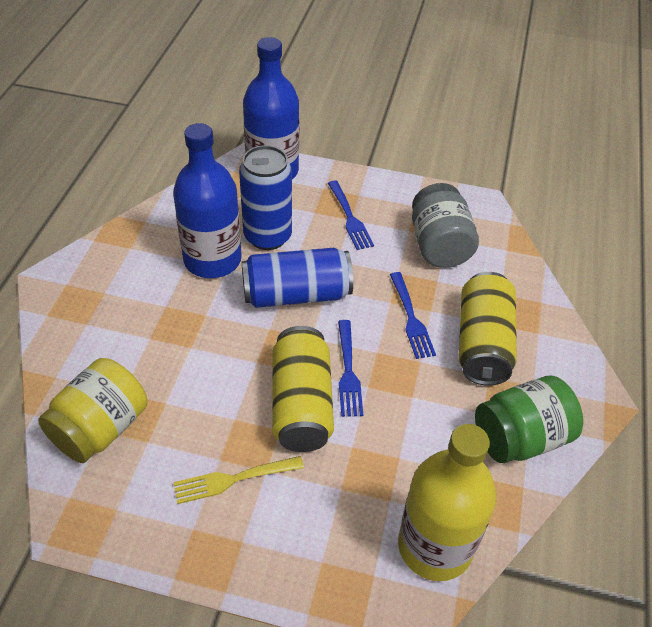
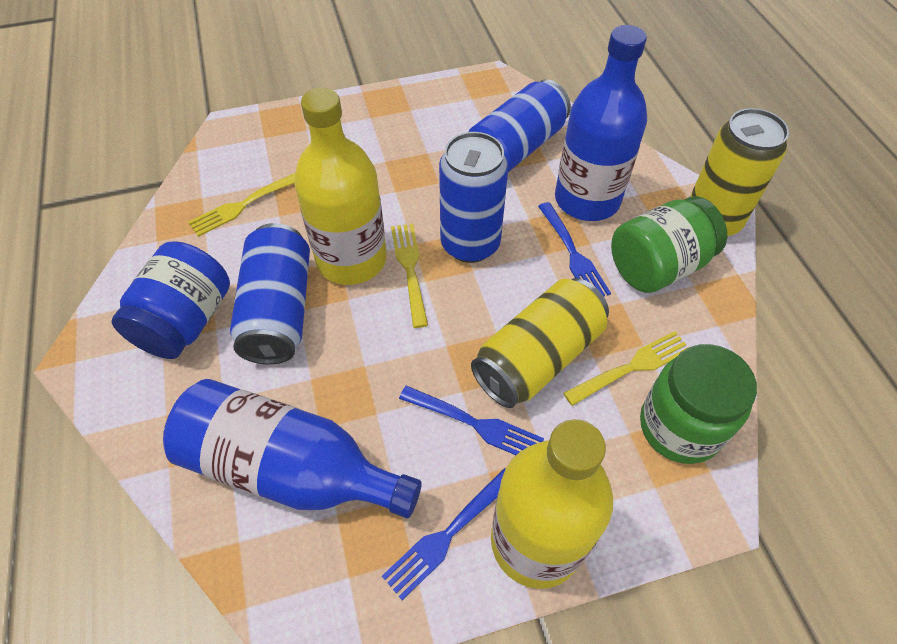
blue can: [239,145,292,250] [242,248,353,308] = 2 -> [230,223,310,364] [439,132,508,263] [468,79,571,172] = 3
blue jar: none = 0 -> [112,241,230,359] = 1
green jar: [475,376,583,463] = 1 -> [611,196,727,293] [640,344,757,464] = 2
grey jar: [412,183,479,268] = 1 -> none = 0
yellow bottle: [398,424,496,581] = 1 -> [294,88,387,285] [491,419,613,589] = 2
yellow fork: [173,456,304,504] = 1 -> [188,173,295,237] [391,223,428,328] [563,331,689,406] = 3
yellow jar: [38,358,147,463] = 1 -> none = 0

